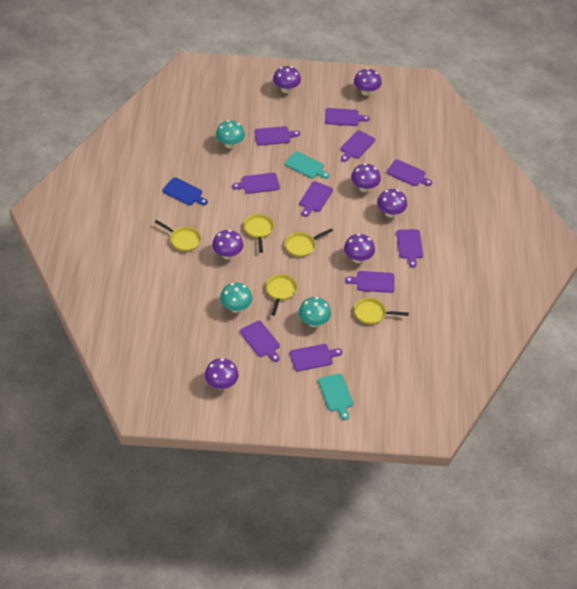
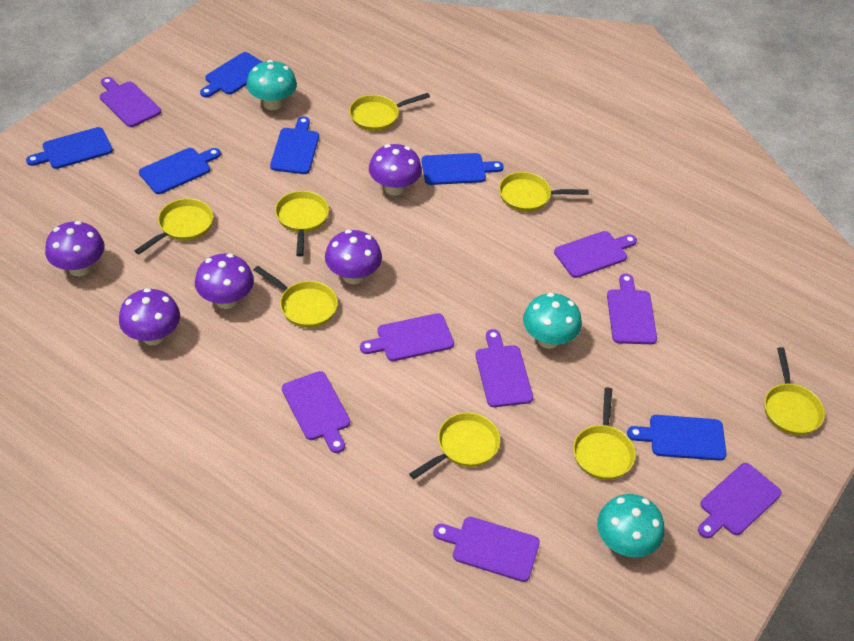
blue cutting board: [162,177,208,205] = 1 -> [26,127,113,169] [139,148,221,194] [200,52,262,98] [270,117,319,174] [421,153,504,185] [627,415,726,461] = 6
purple cutting board: [232,173,280,194] [240,321,280,362] [254,126,300,146] [290,344,342,371] [300,181,333,217] [325,108,370,126] [341,130,375,162] [345,271,395,293] [387,159,432,186] [396,229,423,268] = 10 -> [100,77,161,127] [282,371,350,453] [360,313,454,361] [433,517,540,582] [475,329,533,407] [554,231,637,278] [607,274,657,344] [698,463,781,538] = 8
purple mushroom: [205,358,239,390] [212,230,244,259] [273,66,301,93] [344,234,375,263] [351,163,381,192] [354,68,382,96] [377,189,407,218] = 7 -> [45,221,105,276] [119,288,180,345] [195,254,254,309] [325,230,382,284] [369,144,422,196] = 5
turquoise cutting board: [285,151,330,179] [318,374,354,420] = 2 -> none = 0
yellow pan: [155,220,201,252] [244,214,274,253] [266,274,297,316] [285,228,333,257] [354,298,409,325] = 5 -> [135,198,213,254] [254,266,338,328] [275,191,329,257] [349,93,430,131] [409,412,500,479] [499,172,589,212] [573,387,636,480] [764,347,825,435] = 8

